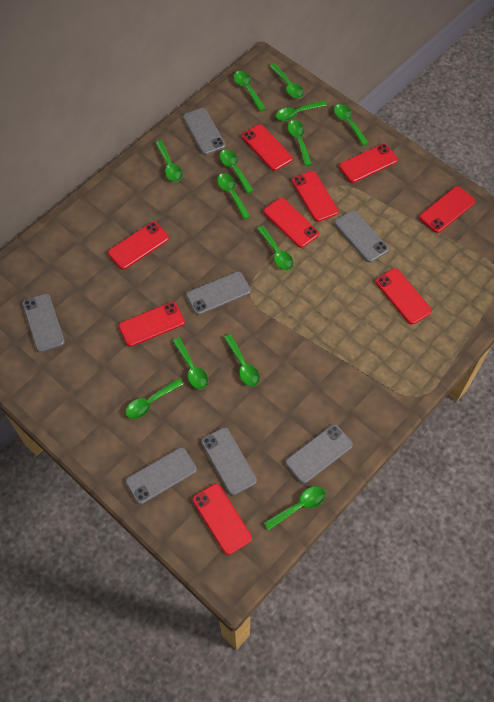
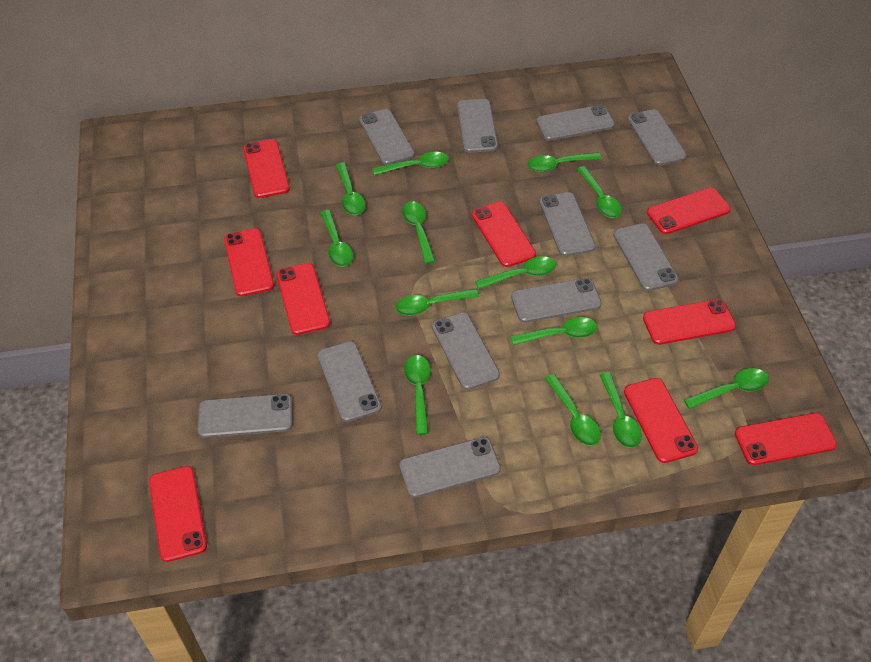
grey phone: [22,293,65,353] [125,447,197,504] [183,108,226,155] [186,271,251,315] [201,428,257,495] [285,424,353,484] [334,210,389,262] = 7 -> [198,394,293,438] [317,341,382,422] [359,109,415,165] [399,437,501,498] [432,312,500,390] [457,99,498,153] [511,278,602,323] [536,105,615,141] [539,192,596,256] [613,223,679,291] [627,109,686,166] = 11

